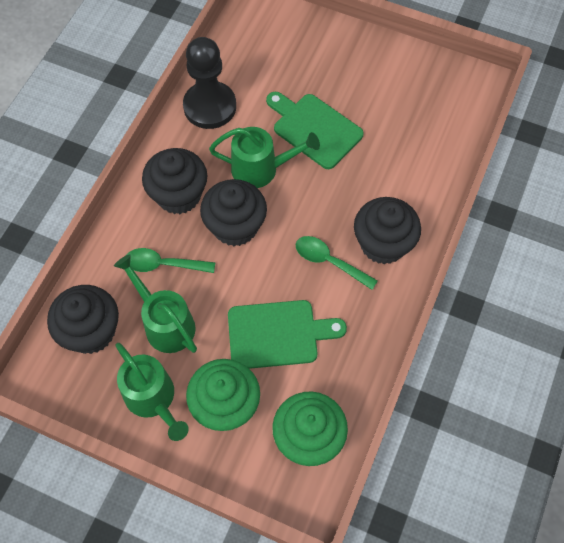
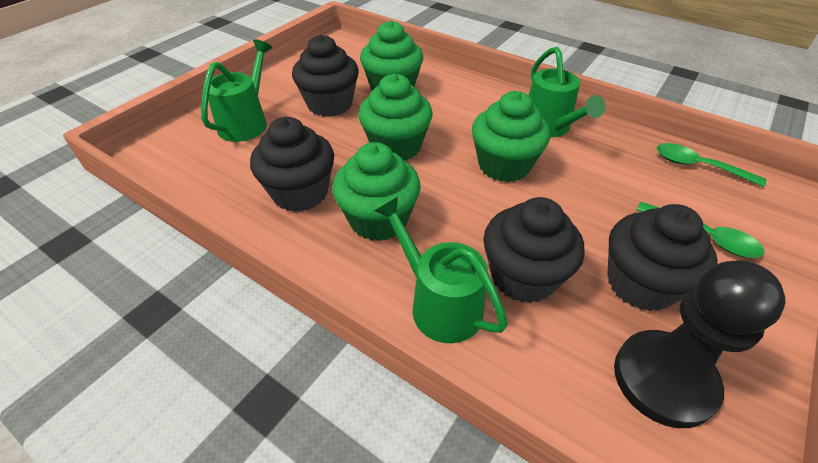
green cupcake: [186,359,260,431] [272,392,348,466] = 2 -> [332,142,420,241] [358,74,433,161] [360,20,423,90] [472,91,550,182] = 4
green cutting board: [228,300,347,369] [266,92,364,169] = 2 -> none = 0

